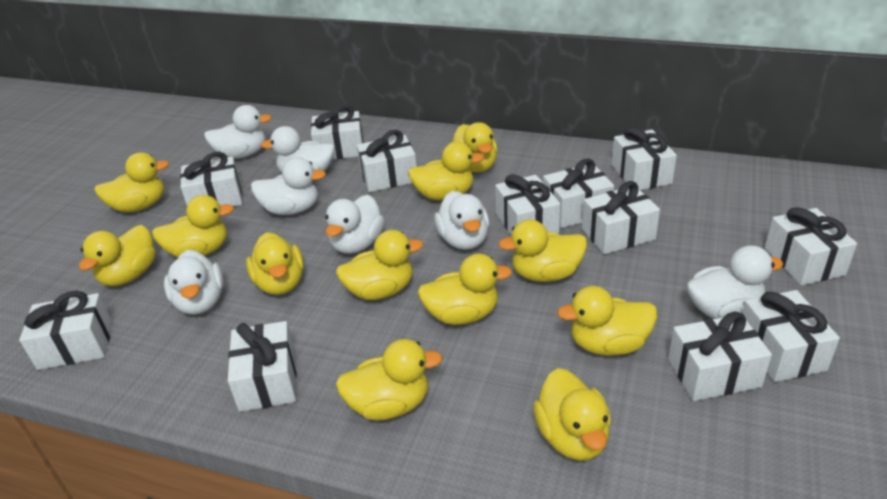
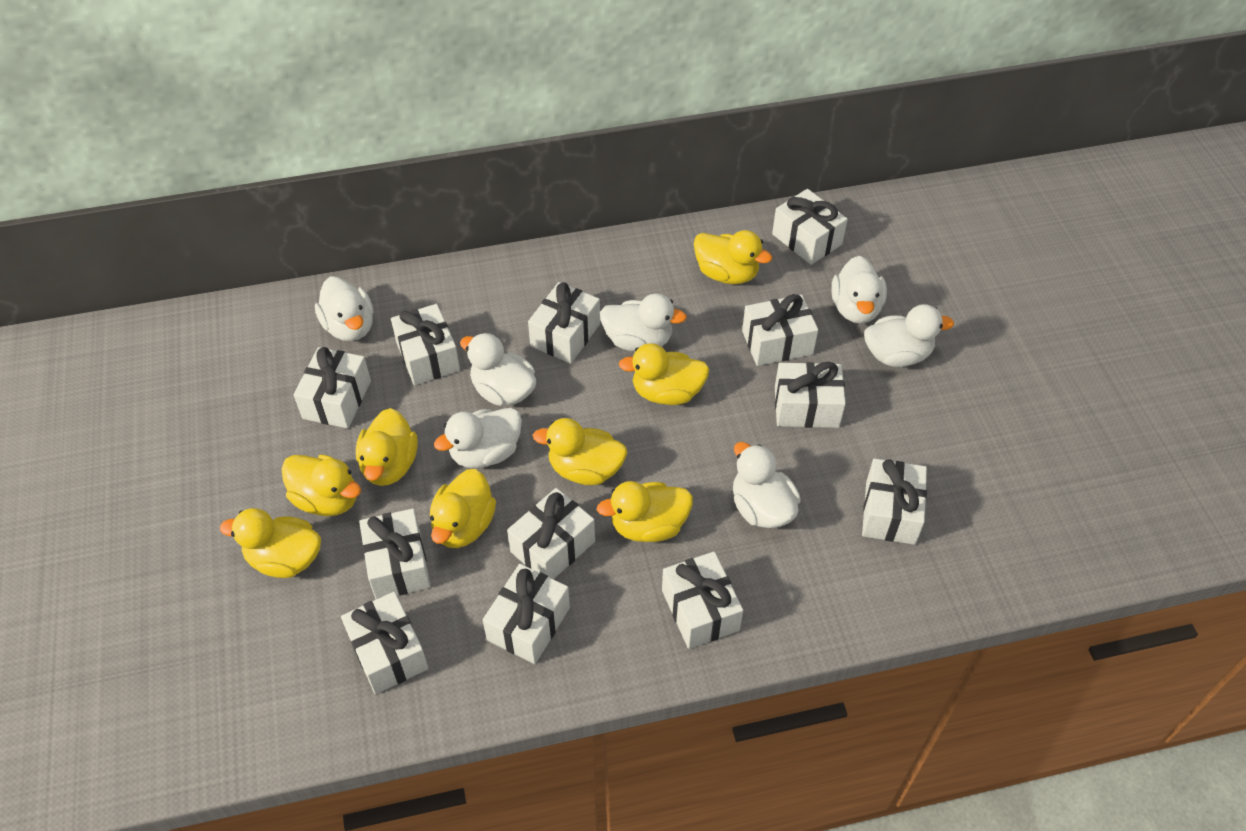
yellow duck: [79,225,156,286] [94,152,169,212] [152,195,234,258] [246,232,304,295] [336,230,423,300] [336,339,443,420] [408,142,484,200] [417,254,512,325] [449,122,498,172] [498,219,587,282] [533,368,611,461] [557,286,657,356] = 12 -> [220,508,321,578] [281,454,361,516] [356,408,418,486] [430,469,496,548] [533,418,627,485] [597,481,693,542] [619,343,710,405] [694,230,772,284] = 8

